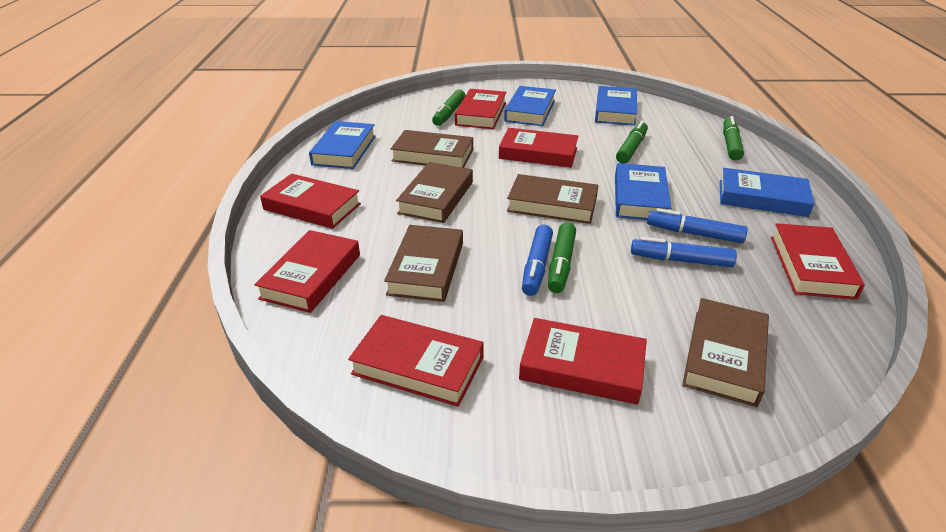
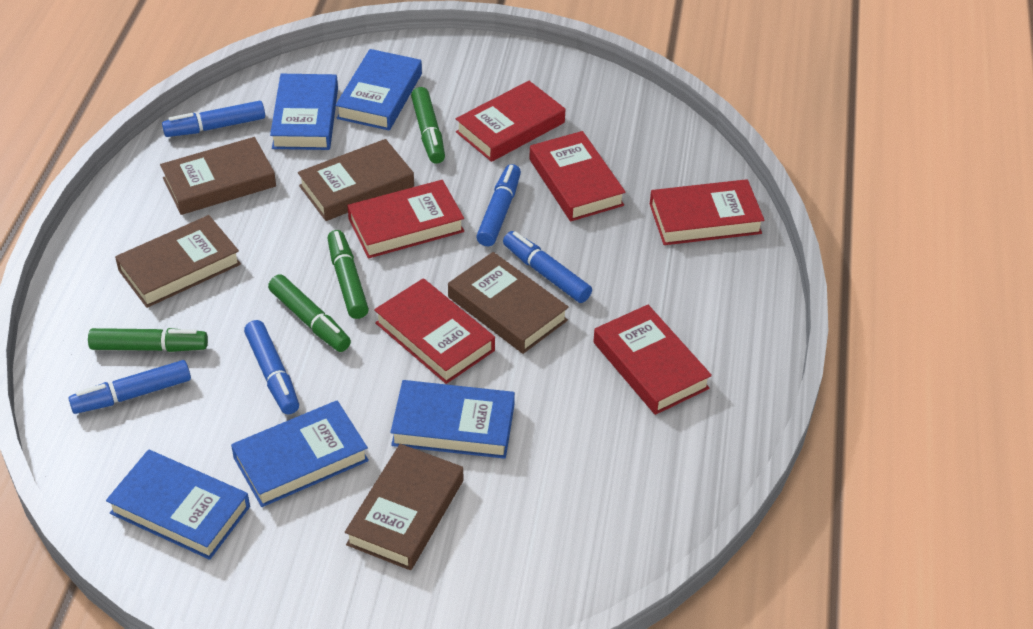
blue marker: [522,224,553,296] [631,237,737,267] [647,208,748,243] = 3 -> [68,360,191,414] [162,101,265,137] [244,320,299,415] [476,164,521,246] [503,231,592,303] = 5
red book: [254,230,360,313] [260,174,361,229] [348,315,484,407] [455,89,506,129] [499,128,579,168] [519,318,647,405] [771,223,865,300] = 7 -> [347,180,464,258] [374,278,495,384] [456,81,565,162] [529,131,625,221] [593,305,712,415] [650,179,764,245] = 6

